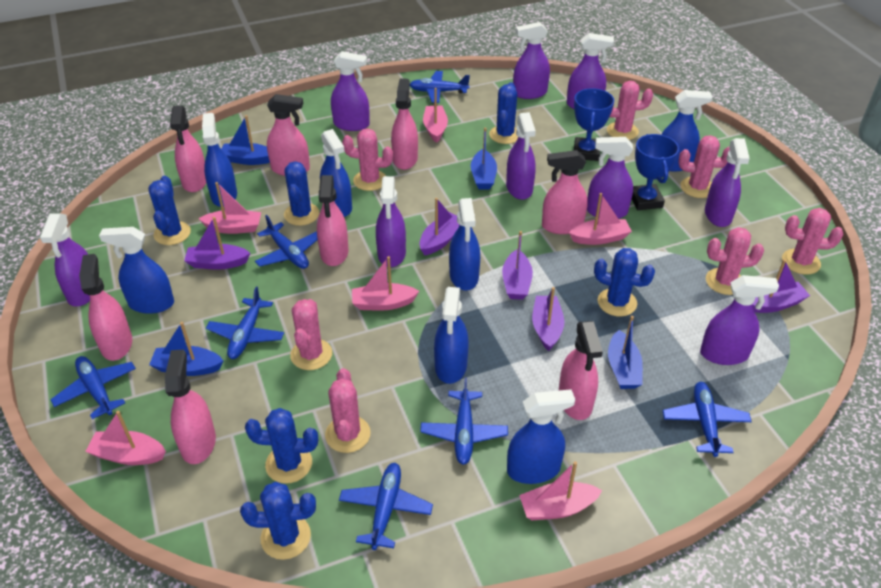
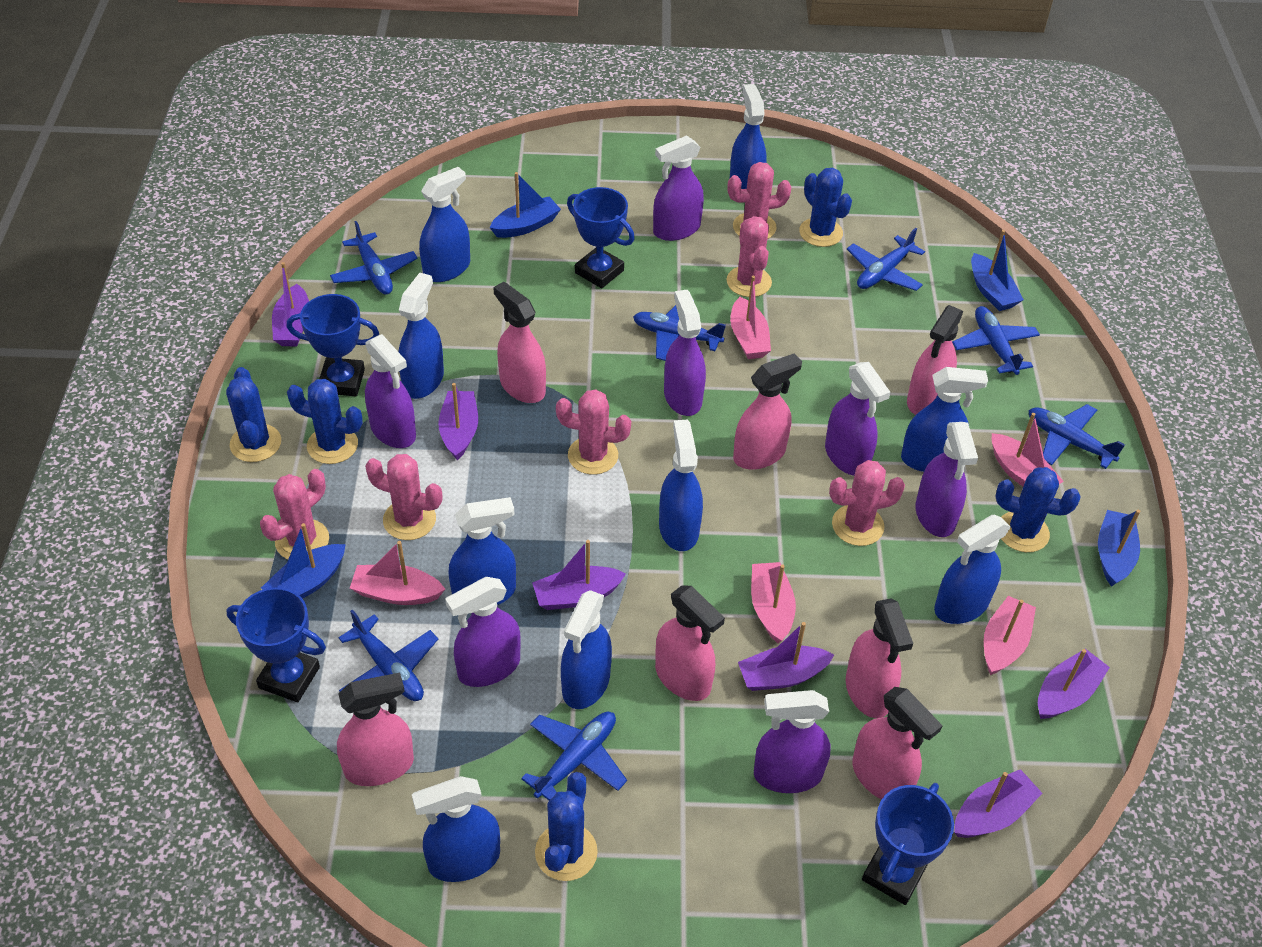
blue cactus: [148,176,191,245] [240,482,316,560] [245,408,318,484] [284,161,319,226] [489,82,518,144] [594,248,655,317] = 6 -> [226,367,281,462] [287,379,363,464] [535,772,598,881] [799,168,852,247] [995,467,1081,552] = 5
blue spray bottle: [99,227,174,314] [202,113,237,207] [320,129,352,217] [434,287,469,384] [449,198,480,290] [507,389,575,484] [661,90,713,171] = 7 -> [398,273,444,399] [412,776,500,882] [419,167,470,282] [449,497,516,605] [561,590,612,709] [659,420,703,551] [730,84,767,189] [901,367,988,472] [934,515,1011,624] = 9
blue trophy: [574,88,614,161] [632,134,679,210] = 2 -> [226,587,326,702] [287,294,379,396] [567,187,635,288] [862,783,954,905] = 4
pink boat: [85,411,166,465] [198,182,261,234] [352,256,419,311] [423,88,448,143] [519,461,602,520] [569,193,632,245] = 6 -> [350,541,445,605] [730,276,771,359] [751,562,796,643] [984,596,1036,675] [992,413,1064,486] = 5
pink cactus: [290,299,332,370] [325,368,371,453] [342,129,393,191] [607,81,653,140] [678,135,730,198] [706,227,764,295] [782,208,843,275] = 7 -> [260,469,329,559] [365,454,442,540] [556,389,631,475] [726,216,772,297] [727,162,791,239] [829,460,905,546] = 6
pink spray bottle: [79,254,132,361] [165,350,216,464] [170,106,206,192] [267,94,310,176] [317,175,349,266] [391,78,418,170] [542,150,588,234] [559,321,603,420] = 8 -> [337,673,414,786] [493,282,546,403] [655,585,725,701] [733,353,802,470] [846,599,913,718] [852,687,943,800] [907,305,963,415] = 7
purple boat: [184,217,250,270] [419,198,459,255] [502,231,533,300] [532,287,564,351] [753,259,810,313] = 5 -> [272,262,309,346] [438,383,478,460] [532,540,626,610] [738,622,834,691] [954,769,1042,838] [1038,648,1110,719] = 6
purple spray bottle: [40,213,90,306] [331,51,370,131] [376,176,406,267] [506,112,536,200] [513,22,550,99] [567,33,614,109] [587,137,633,219] [700,275,779,365] [705,138,750,227] = 9 -> [365,334,416,448] [445,577,521,687] [653,135,704,241] [664,290,706,416] [754,690,831,793] [825,362,891,476] [915,422,978,537] = 7

